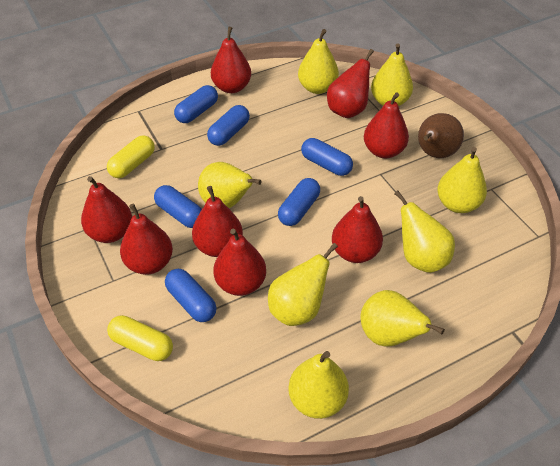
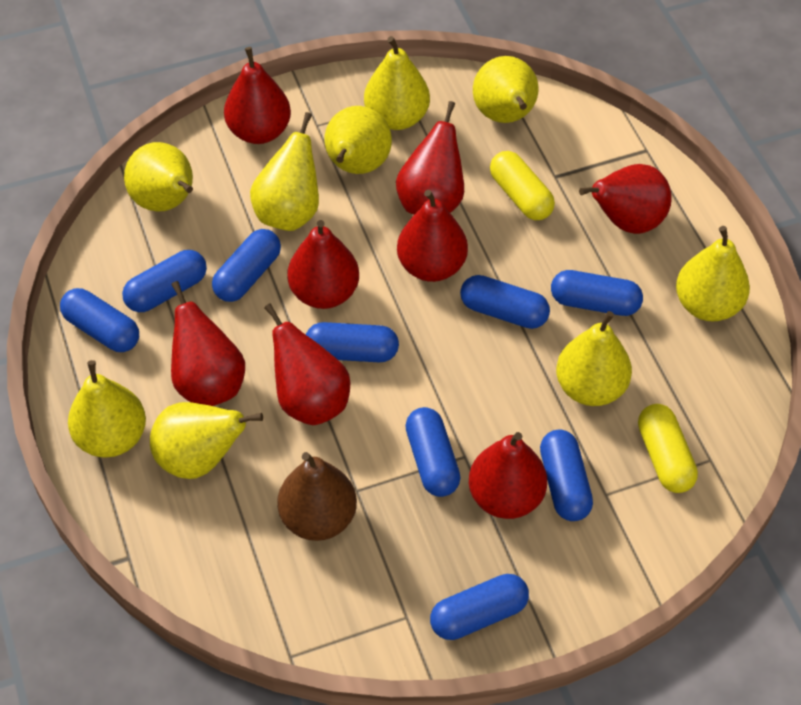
blue capsule: [154,185,202,228] [165,269,217,322] [174,85,218,123] [207,105,250,146] [278,178,320,226] [301,138,353,176] = 6 -> [60,288,139,352] [122,250,207,312] [212,229,281,302] [306,322,399,362] [405,407,460,497] [430,574,529,640] [460,275,550,329] [540,429,593,521] [551,270,643,316] = 9
yellow pear: [198,162,262,208] [268,243,338,326] [288,351,349,419] [298,29,339,94] [360,290,445,347] [371,43,413,106] [394,191,455,273] [437,147,487,213] = 8 -> [68,360,146,458] [124,142,193,211] [150,402,263,479] [250,112,319,231] [324,106,392,174] [364,36,430,130] [473,56,539,123] [556,311,632,406] [676,226,750,321] = 9

